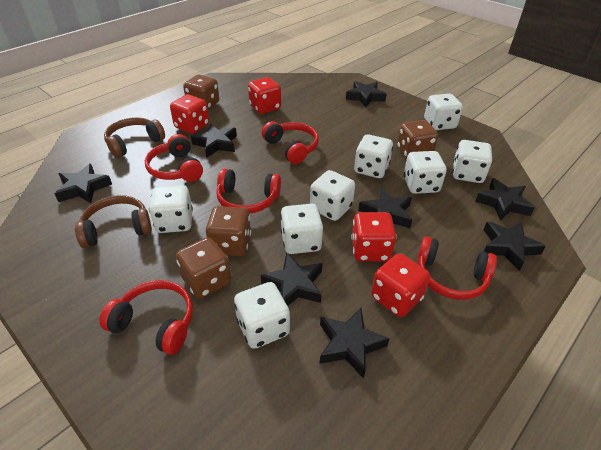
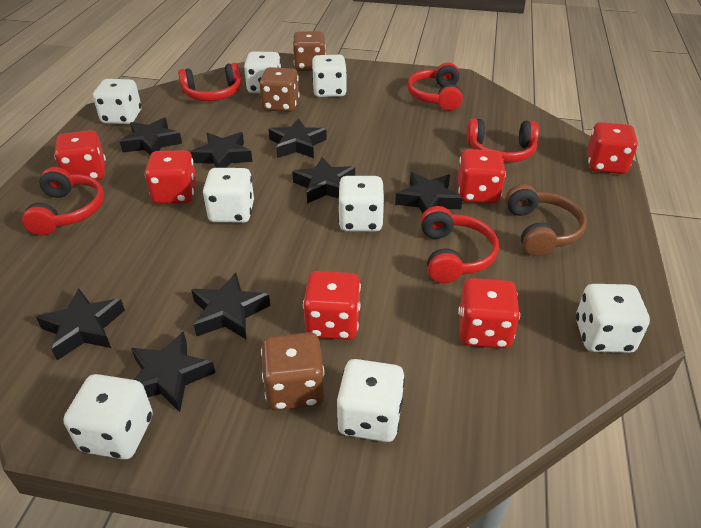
brown dice: [176,237,231,298] [183,75,219,110] [206,206,251,256] [397,120,438,159] = 4 -> [259,67,300,112] [261,332,324,410] [293,31,326,71] = 3
brown headphones: [75,195,152,248] [104,117,165,158] = 2 -> [505,184,587,256] = 1
red dice: [170,94,209,134] [248,77,281,114] [351,212,397,261] [371,253,430,317] = 4 -> [54,130,106,180] [145,150,197,204] [303,271,361,340] [458,149,506,203] [458,278,520,348] [587,122,638,174] = 6

